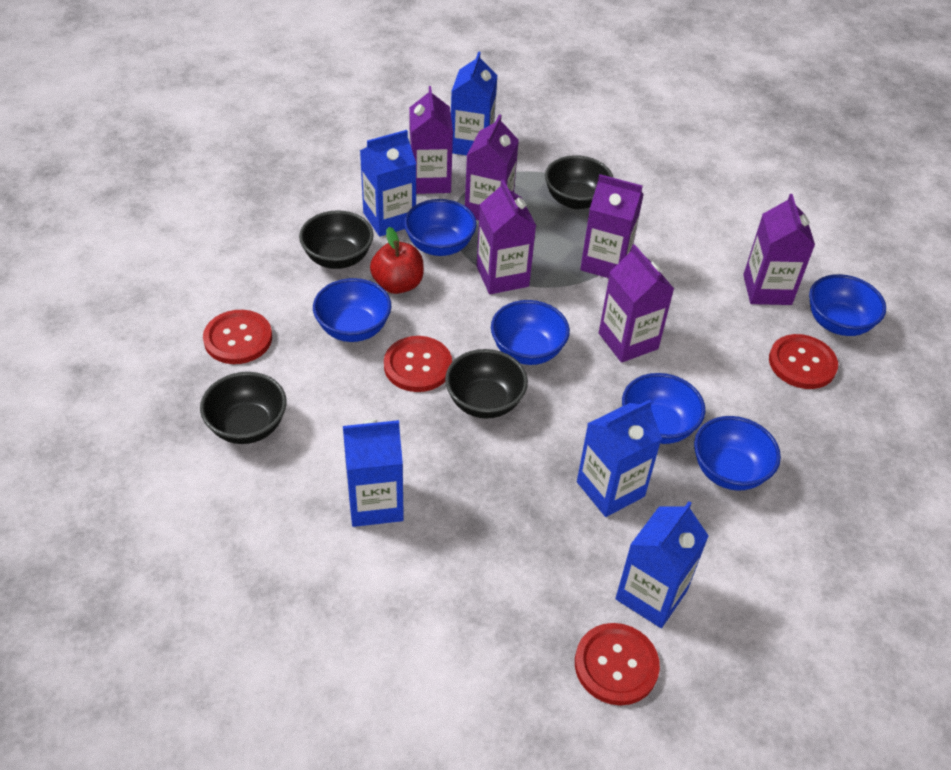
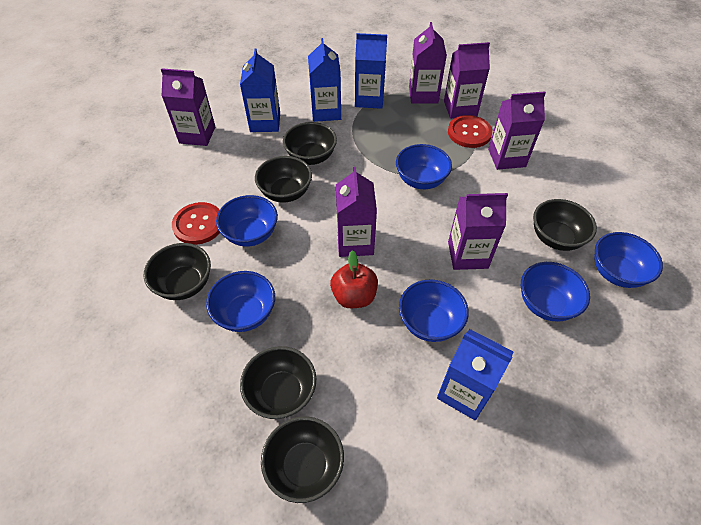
black bowl: [200,372,286,444] [299,210,374,269] [445,349,528,419] [545,155,613,209] = 4 -> [144,243,211,300] [240,346,316,419] [255,156,312,203] [261,416,344,503] [283,122,337,165] [533,199,597,251] = 6
blue carton: [343,419,404,527] [360,130,416,237] [451,51,497,156] [577,400,662,517] [615,501,709,628] = 5 -> [240,48,280,132] [308,38,341,122] [355,33,387,109] [437,329,513,420] = 4
red button: [203,310,272,364] [384,336,452,392] [575,623,660,705] [769,334,838,389] = 4 -> [172,202,220,245] [448,115,493,148] = 2

